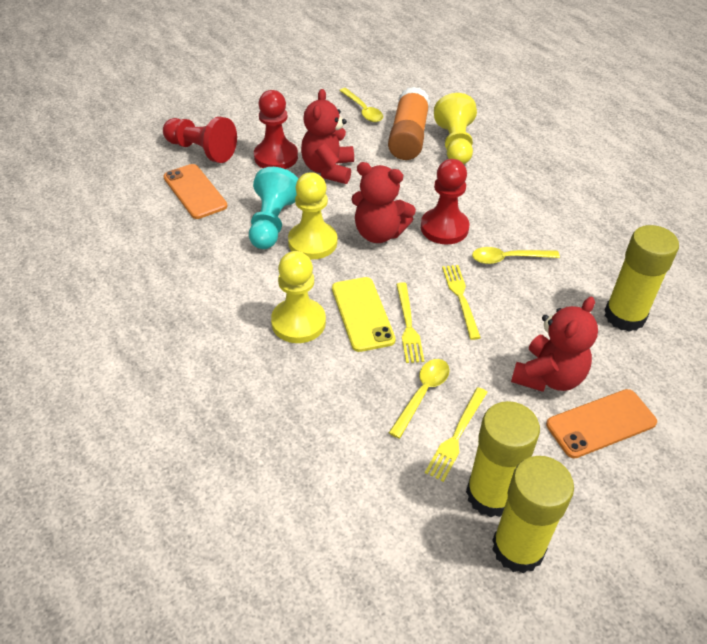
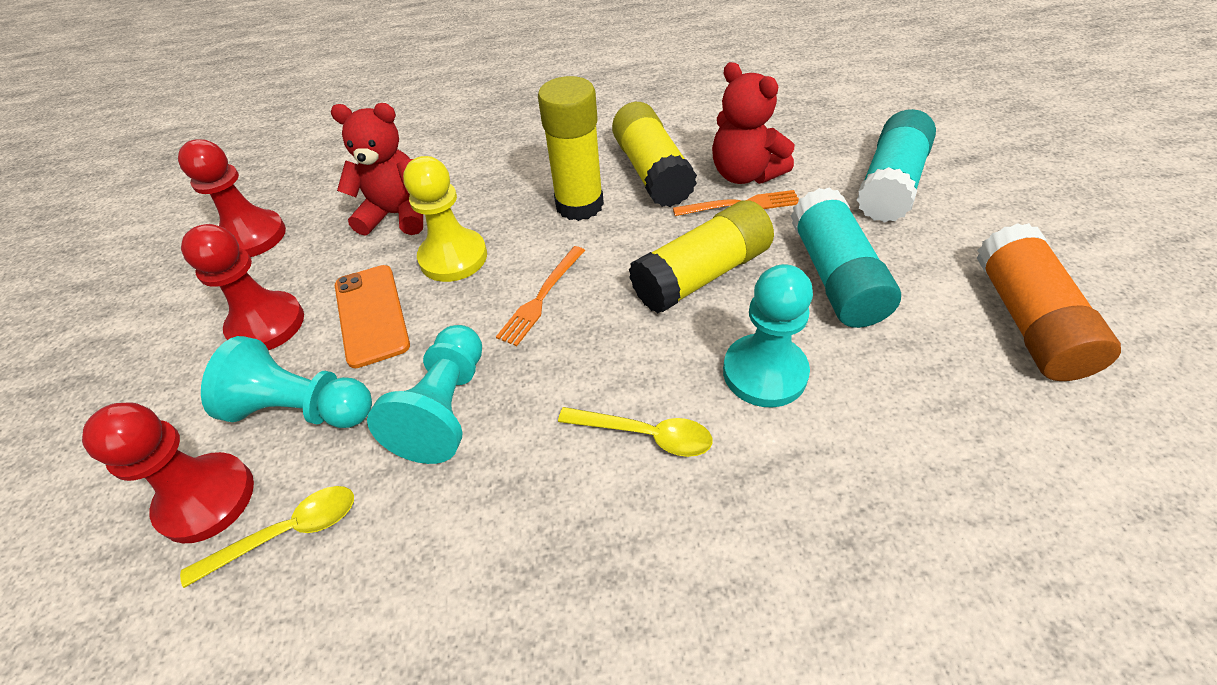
orange fork: none = 0 -> [496,246,585,346] [673,190,799,216] = 2
orange phone: [163,164,228,219] [546,389,657,459] = 2 -> [335,265,410,368] = 1
red teddy bear: [301,89,354,184] [351,162,416,243] [511,297,598,392] = 3 -> [331,103,423,236] [712,62,794,184] = 2
turquoise glue stick: none = 0 -> [791,187,901,328] [857,109,936,223] = 2
turquoise pawn: [249,167,298,249] = 1 -> [201,336,372,428] [367,325,482,464] [723,264,813,407] = 3
yellow fork: [396,283,424,363] [425,387,487,482] [442,265,481,340] = 3 -> none = 0
yellow pawn: [271,251,326,343] [288,172,337,259] [434,93,477,164] = 3 -> [403,156,487,282] = 1
yellow phone: [332,277,396,352] = 1 -> none = 0
yellow spoon: [339,88,383,122] [389,359,449,439] [472,247,560,264] = 3 -> [180,486,354,588] [558,407,713,457] = 2

